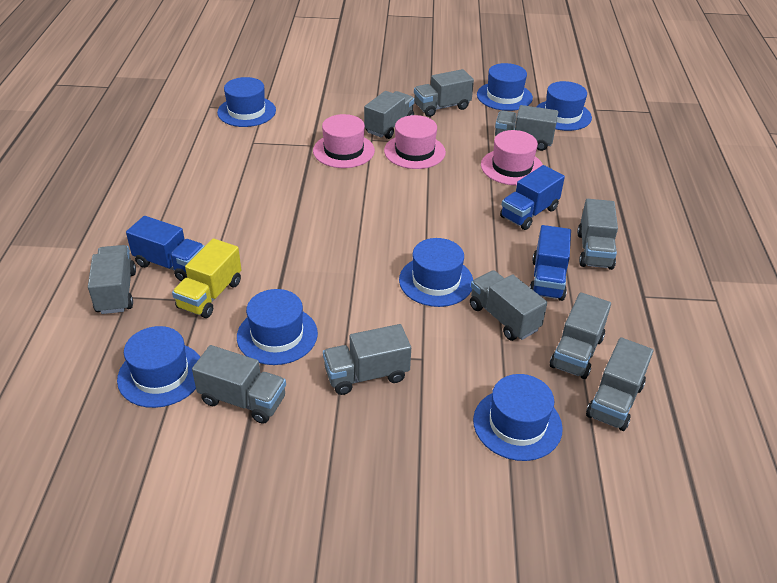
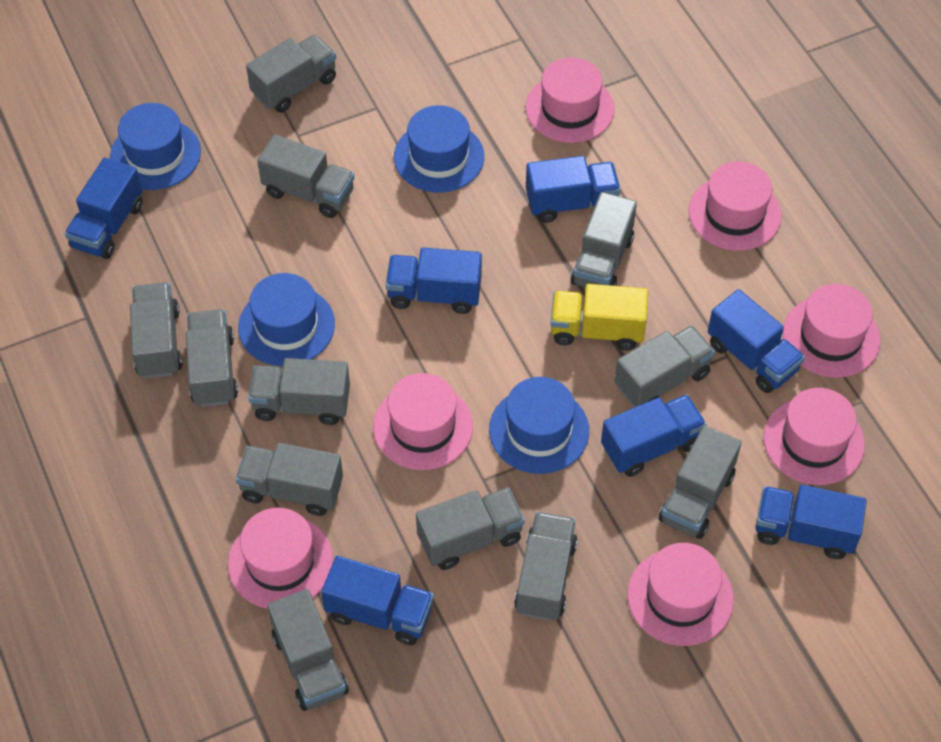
blue hat: [117,326,200,408] [217,77,276,127] [237,289,318,365] [399,238,473,307] [473,374,563,461] [477,63,533,111] [536,81,592,131] = 7 -> [110,103,201,190] [238,273,335,366] [394,105,484,192] [489,377,589,474] = 4
blue truck: [126,216,205,281] [500,165,565,230] [530,225,571,301] = 3 -> [65,157,143,259] [321,556,434,645] [386,248,482,314] [526,156,621,223] [601,394,706,477] [708,289,805,393] [756,485,867,559] = 7
grey truck: [88,245,136,314] [192,345,286,424] [323,324,411,395] [364,91,415,139] [414,69,474,117] [470,270,547,341] [495,105,558,151] [550,292,611,379] [577,199,618,270] [586,337,653,431] = 10 -> [130,282,182,379] [186,309,238,407] [236,443,343,516] [246,35,336,113] [248,358,350,425] [257,135,354,218] [268,589,349,711] [416,488,525,570] [514,512,578,621] [571,192,637,287] [615,325,715,408] [659,425,741,539] = 12
pink hat: [313,114,375,168] [384,115,446,169] [481,130,543,185] = 3 -> [228,508,333,609] [373,373,473,470] [525,57,615,143] [627,543,734,646] [689,161,782,251] [763,388,865,485] [783,284,880,378] = 7

